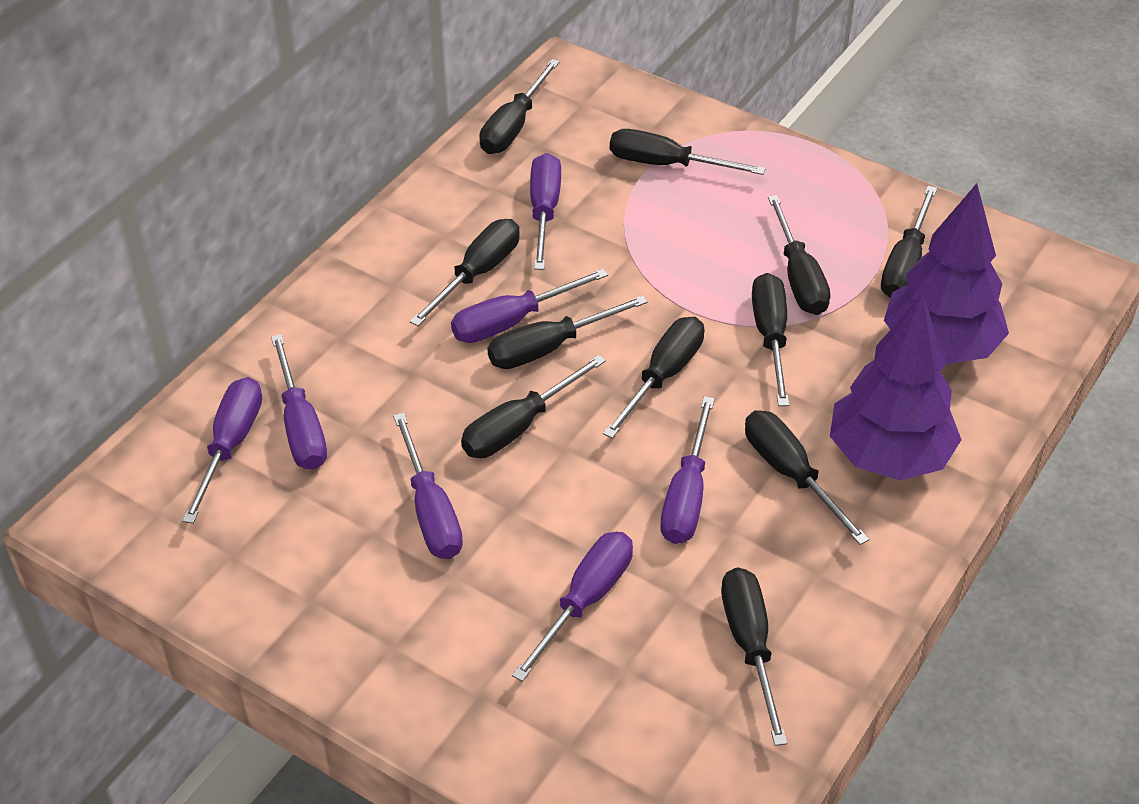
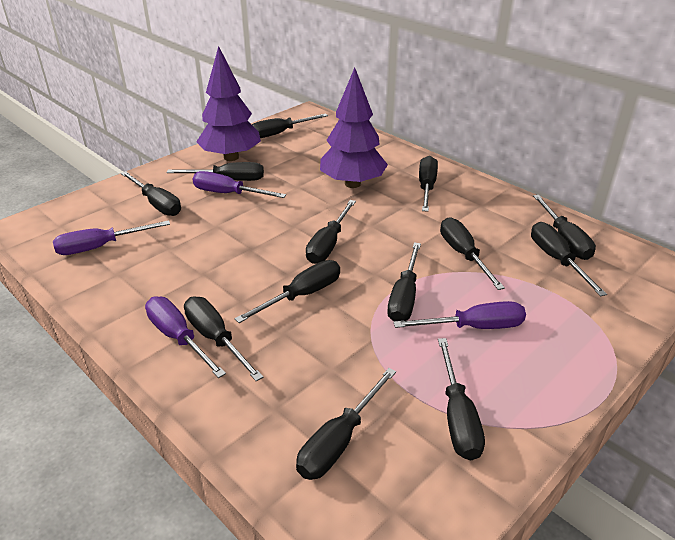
black screwdriver: [410,219,520,326] [461,355,606,458] [479,59,560,154] [487,295,648,369] [603,317,704,438] [610,129,766,175] [721,568,787,746] [745,410,869,545] [752,273,789,406] [768,195,830,315] [881,186,937,298] = 11 -> [121,171,181,216] [167,162,264,181] [184,297,264,381] [234,260,340,323] [252,113,328,138] [296,368,396,480] [306,200,356,264] [387,242,421,321] [419,156,438,212] [438,338,485,460] [440,217,505,290] [531,222,607,296] [533,195,596,260] = 13
purple screwdriver: [182,377,262,524] [271,334,327,470] [393,413,463,559] [451,269,608,343] [512,532,633,682] [530,153,561,270] [660,396,715,544] = 7 -> [53,220,170,255] [145,296,226,378] [192,171,286,198] [394,301,526,329] = 4

